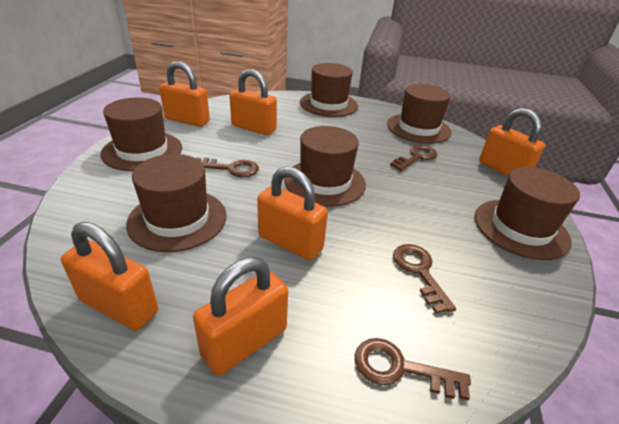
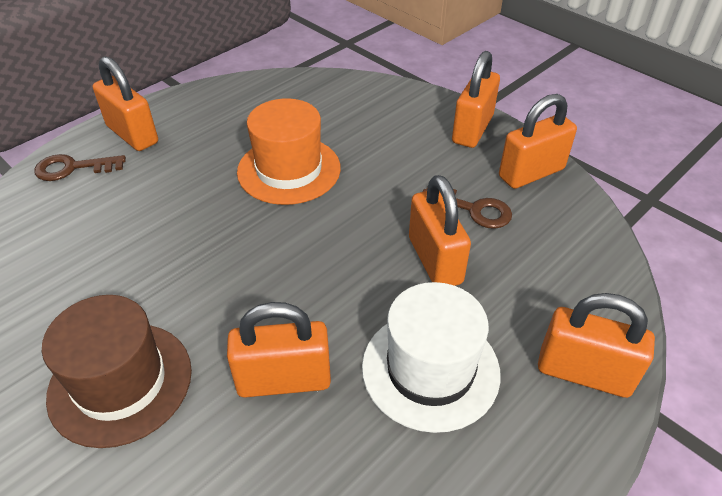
brown hat: [100,97,182,171] [126,154,226,252] [285,126,366,207] [300,63,358,117] [387,84,451,144] [475,167,580,260] = 6 -> [42,295,192,448] = 1
brown key: [196,157,259,178] [355,338,471,400] [390,145,438,171] [393,244,456,314] = 4 -> [34,154,126,181] [422,187,512,229] = 2
orange hat: none = 0 -> [237,98,341,205] = 1
white hat: none = 0 -> [362,282,501,433] = 1

